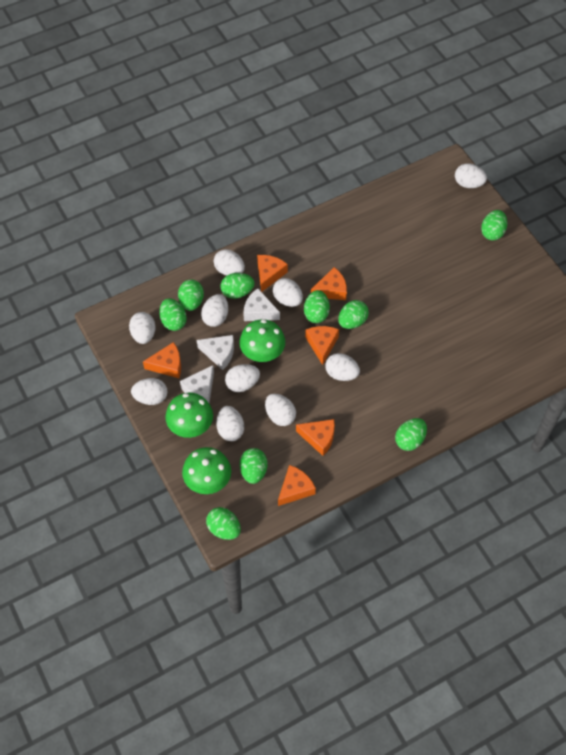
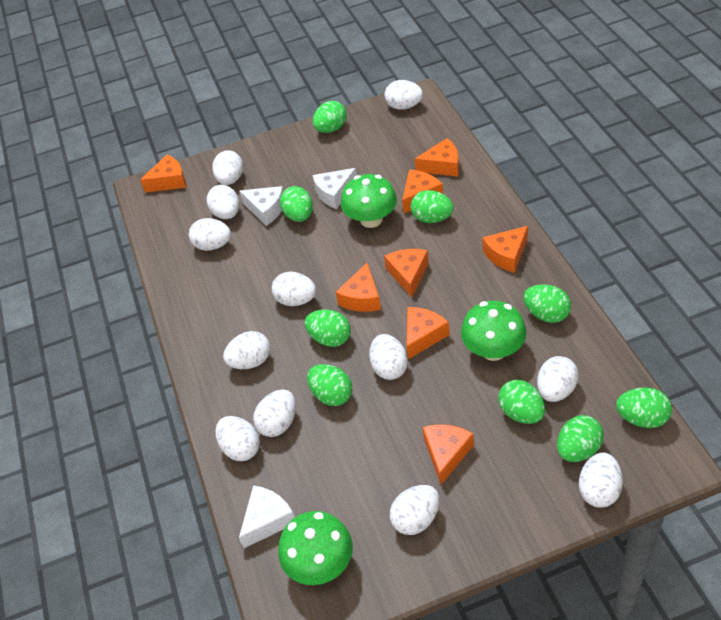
orange cheese: [143,342,181,378] [257,255,288,292] [278,465,316,506] [296,419,335,456] [305,326,339,365] [311,267,347,300] = 6 -> [140,154,186,192] [336,263,381,312] [384,249,429,297] [402,170,443,213] [406,307,450,359] [415,138,459,176] [422,424,474,485] [482,226,528,273] = 8
white egg: [129,312,156,344] [131,378,168,405] [201,294,228,327] [214,249,245,275] [216,406,244,441] [225,364,260,392] [265,394,296,426] [273,278,303,307] [325,353,360,381] [455,163,487,188] = 10 -> [189,218,231,251] [207,185,239,219] [212,150,243,185] [215,416,260,461] [223,331,270,369] [253,390,296,437] [272,272,316,306] [369,334,408,380] [385,80,423,110] [390,485,439,535] [537,356,579,402] [579,453,623,508] = 12

